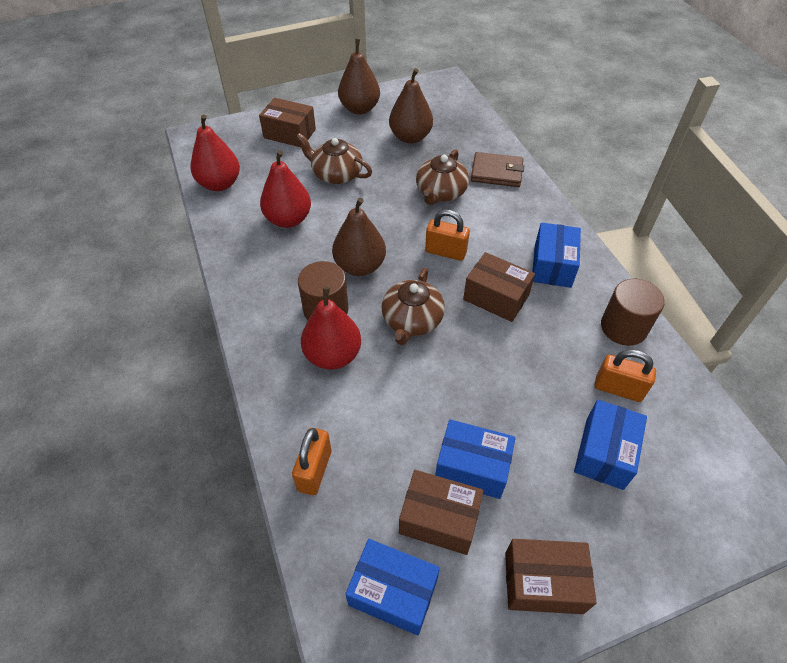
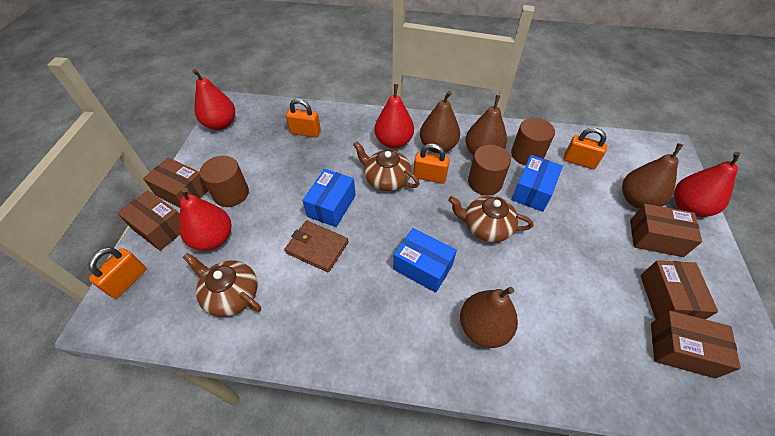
blue box: [345,539,440,635] [435,419,516,499] [532,222,581,288] [574,400,647,490] = 4 -> [303,169,356,227] [393,228,457,293] [512,155,563,212] = 3
brown box: [259,98,316,147] [399,470,483,555] [463,252,535,322] [505,539,597,614] = 4 -> [117,190,180,251] [143,158,208,208] [630,204,702,257] [640,260,718,320] [651,311,741,378] = 5
brown cylinder: [298,261,349,320] [601,279,665,346] = 2 -> [200,156,249,207] [468,145,511,195] [511,118,555,165] = 3
brown pear: [332,198,386,276] [338,39,380,114] [389,68,433,144] = 3 -> [420,91,460,153] [460,287,518,348] [466,95,507,156] [622,143,683,209] = 4
orange padlock: [292,428,331,495] [425,209,470,261] [594,349,656,402] = 3 -> [88,247,146,299] [286,99,321,138] [413,144,450,184] [564,128,607,169] = 4
red pear: [190,114,240,191] [260,150,311,228] [301,286,361,369] = 3 -> [179,188,231,251] [192,69,235,130] [375,84,414,149] [674,152,741,217] = 4

